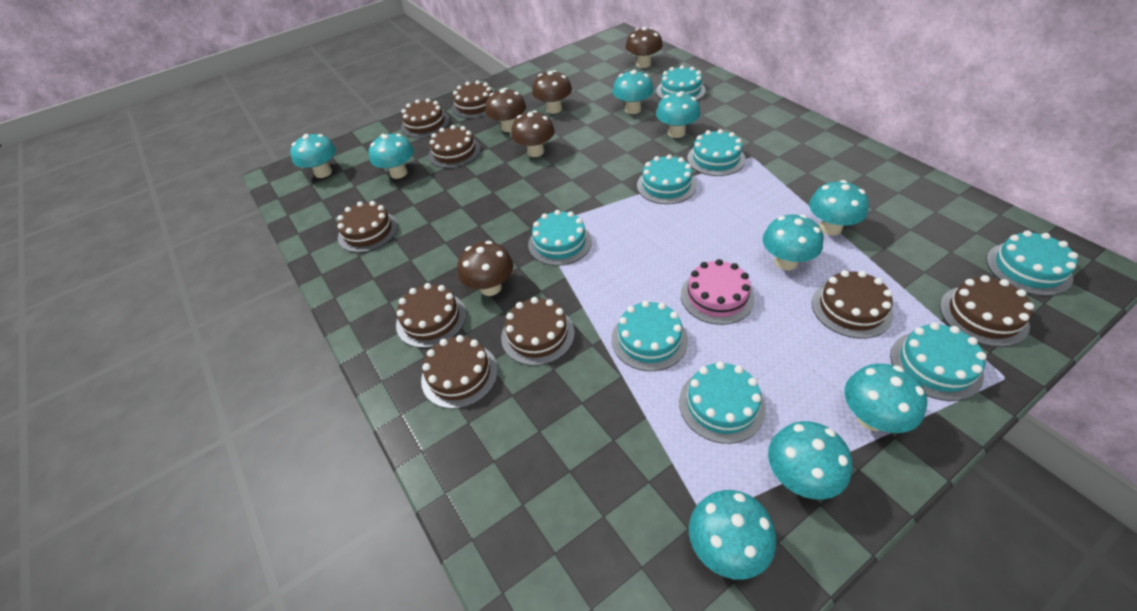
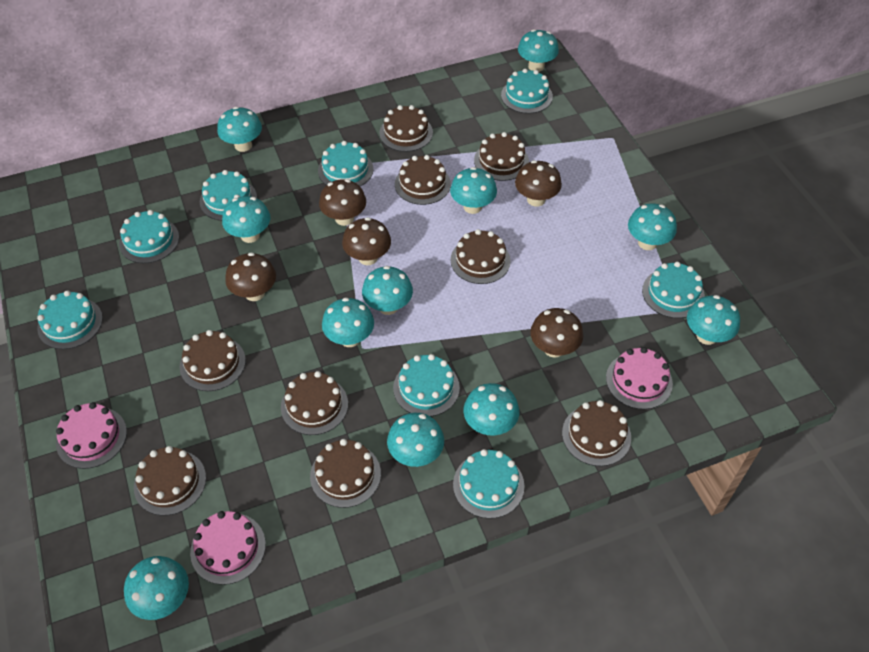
pink cake: [681,259,755,325] = 1 -> [56,402,127,469] [190,511,266,585] [606,347,673,409] = 3
turquoise mushroom: [290,134,336,178] [369,134,414,179] [612,70,654,114] [656,91,701,138] [689,490,776,579] [762,214,823,270] [768,421,852,499] [809,180,869,236] [845,364,927,433] = 9 -> [124,556,189,620] [217,107,262,152] [222,196,270,243] [322,297,374,347] [362,266,413,315] [387,413,444,467] [450,167,497,214] [463,383,519,436] [518,29,559,72] [628,203,677,250] [687,295,740,345] = 11

